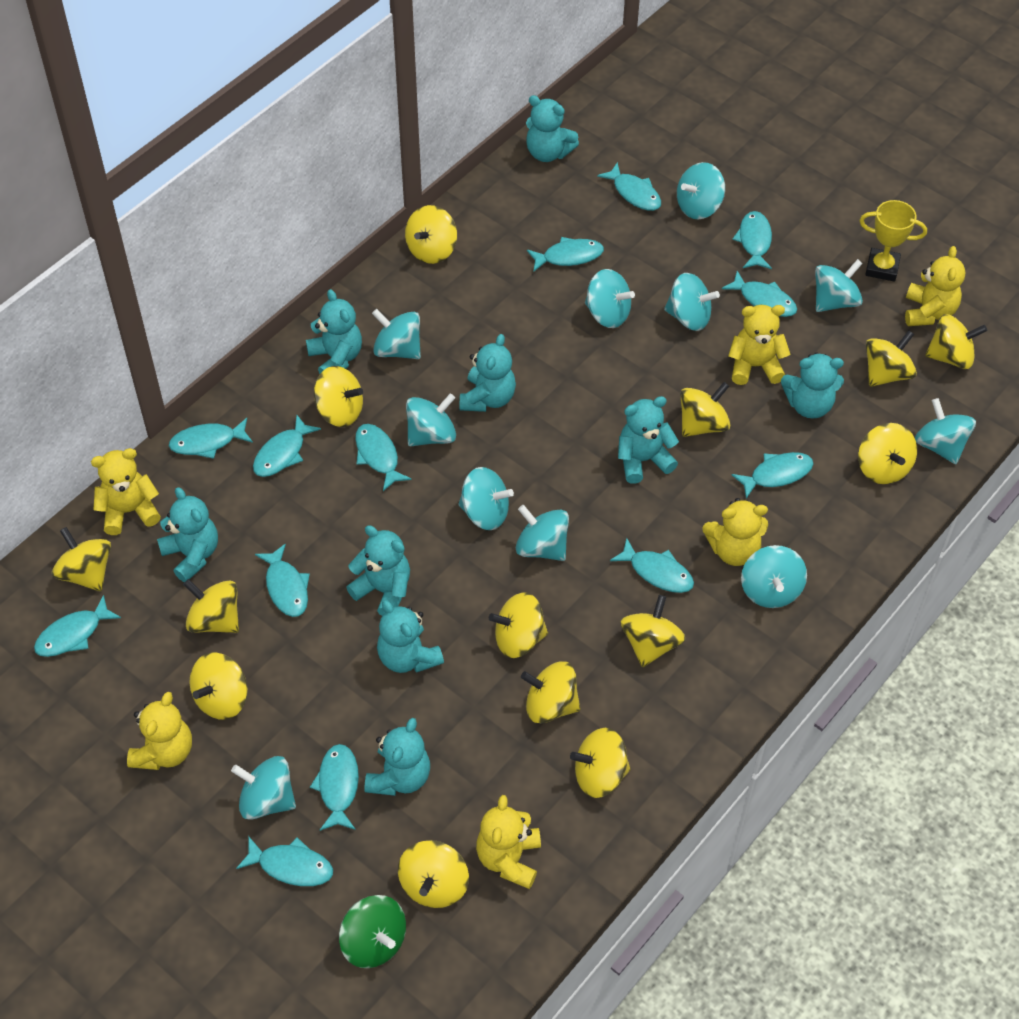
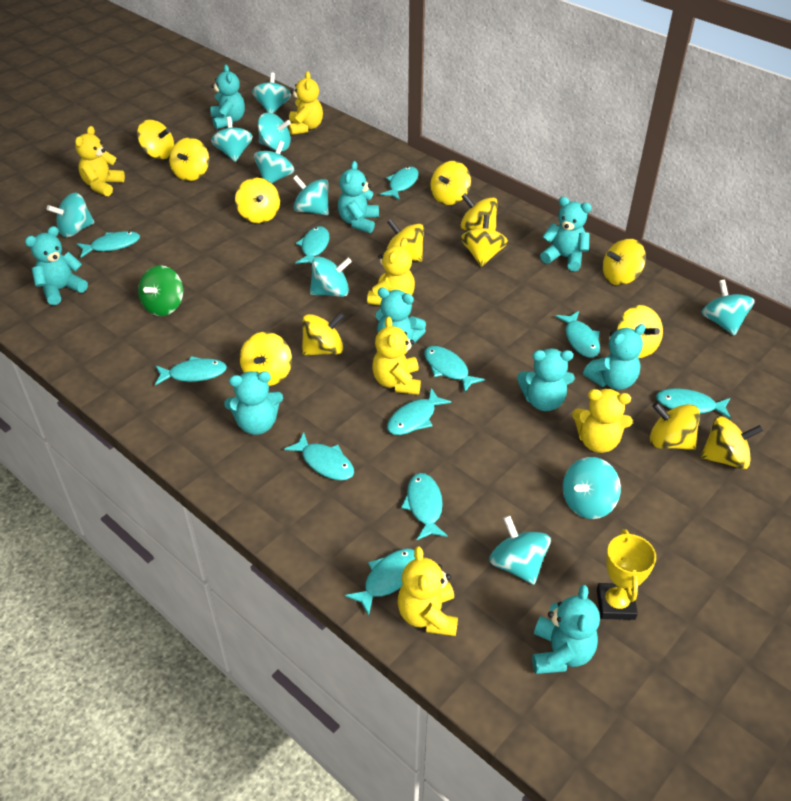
turquoise fish: [34,595,121,657] [169,418,253,459] [236,836,333,886] [253,415,321,477] [255,544,310,617] [310,744,359,831] [355,424,412,491] [527,237,604,272] [597,162,661,211] [610,538,694,593] [722,271,797,317] [732,452,814,499] [733,211,772,269] = 13 -> [77,231,140,258] [155,356,227,385] [284,433,354,480] [296,226,330,264] [345,549,415,616] [380,167,419,200] [387,388,451,435] [401,473,448,540] [424,346,485,392] [555,311,600,358] [656,388,731,419] = 11
turquoise spinning top: [231,756,296,820] [372,309,421,359] [406,393,456,446] [458,467,514,530] [516,505,569,561] [585,269,635,328] [664,273,720,331] [677,162,725,220] [741,545,807,608] [815,259,863,312] [915,398,976,464] = 11 -> [47,193,95,237] [211,117,253,162] [252,73,291,113] [254,141,294,183] [258,113,291,151] [293,175,329,215] [310,256,352,297] [489,516,551,585] [563,457,621,519] [701,279,755,336] = 10
yellow spinning top: [52,527,111,591] [183,579,239,633] [190,653,248,720] [314,366,363,427] [398,840,469,908] [405,205,457,264] [489,592,548,658] [521,661,580,724] [570,728,631,798] [620,595,685,667] [680,382,730,437] [858,423,917,484] [866,330,917,387] [925,314,987,369] = 14 -> [137,120,174,159] [169,138,209,181] [235,178,280,223] [240,332,292,386] [302,312,345,356] [386,219,424,262] [430,161,471,205] [460,193,498,231] [461,215,508,267] [603,239,646,285] [617,305,663,358] [650,402,700,450] [701,416,763,469] = 13

